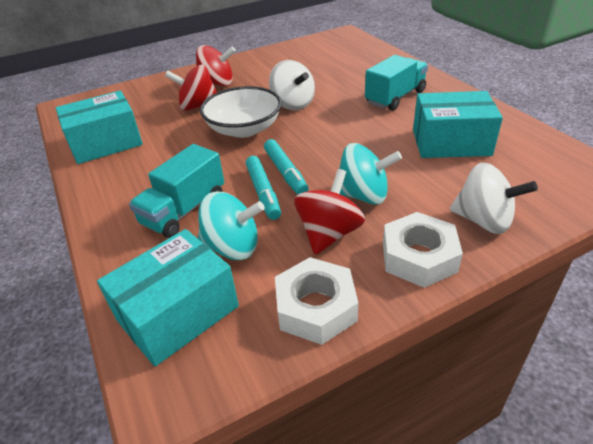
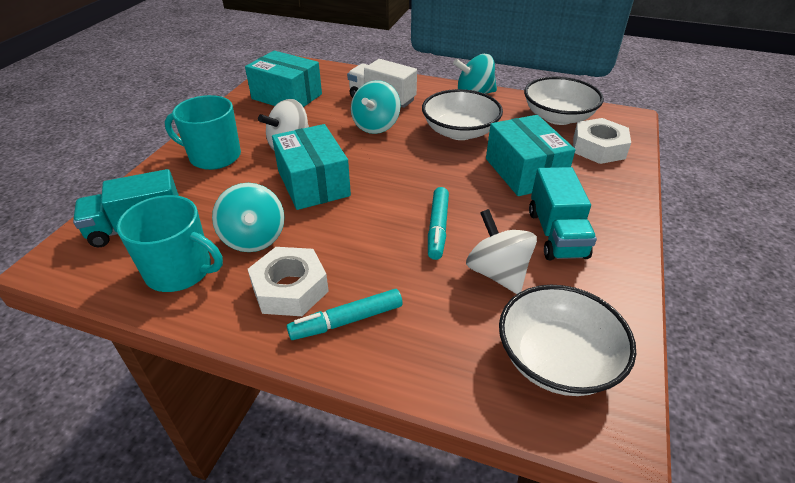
red spinning top: [165,65,217,111] [196,45,236,86] [294,169,365,255] = 3 -> none = 0
turquoise mug: none = 0 -> [117,195,223,292] [165,95,241,170] = 2
turquoise spinning top: [198,192,265,260] [339,143,402,205] = 2 -> [212,183,285,252] [351,80,401,134] [453,54,497,94] = 3
white bowl: [200,86,282,138] = 1 -> [422,89,503,140] [499,285,636,396] [524,77,604,125] = 3
white truck: none = 0 -> [347,59,417,108] = 1

